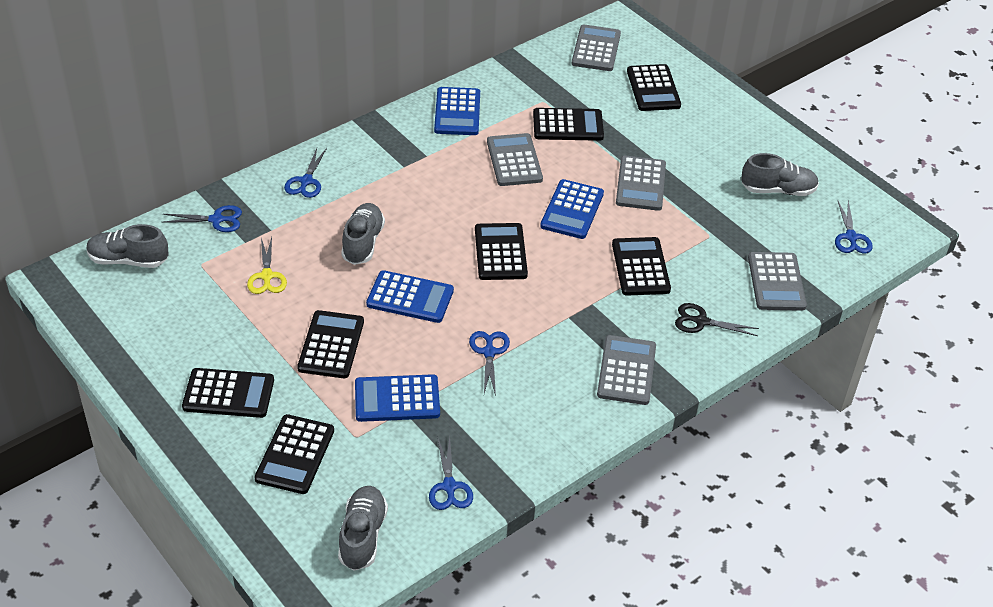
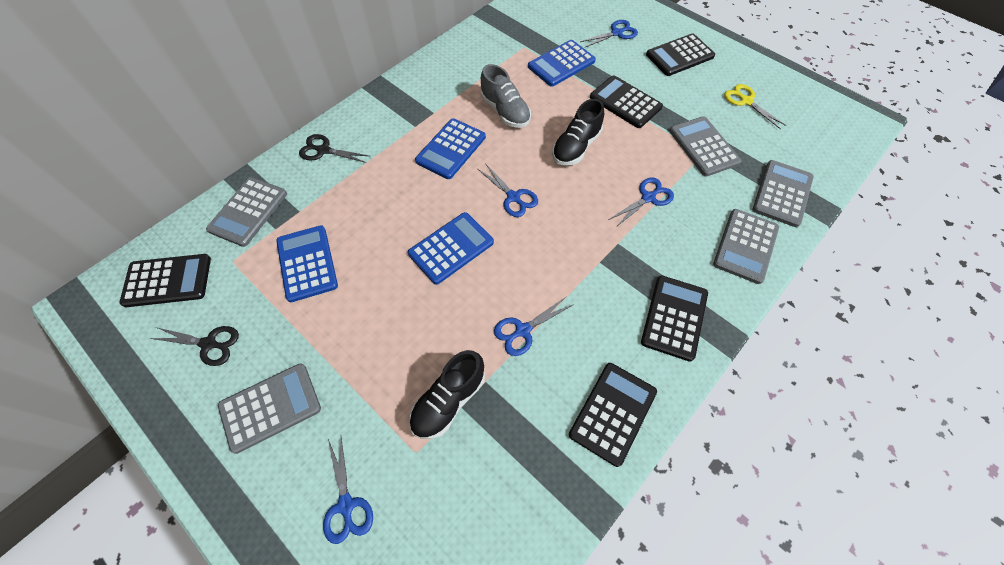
black calculator: [182,368,274,418] [255,414,334,494] [297,310,364,378] [475,223,528,280] [533,108,604,141] [612,237,671,296] [627,64,681,111] = 7 -> [119,254,211,307] [569,363,657,467] [590,76,663,128] [641,275,708,362] [646,33,715,76] = 5
black scissors: [675,303,759,336] = 1 -> [150,326,239,366] [299,134,369,163] = 2
black shoe: none = 0 -> [409,350,485,439] [552,99,604,165] = 2
grey shoe: [87,224,168,268] [338,486,388,571] [341,203,385,265] [741,153,819,196] = 4 -> [481,64,531,128] = 1

